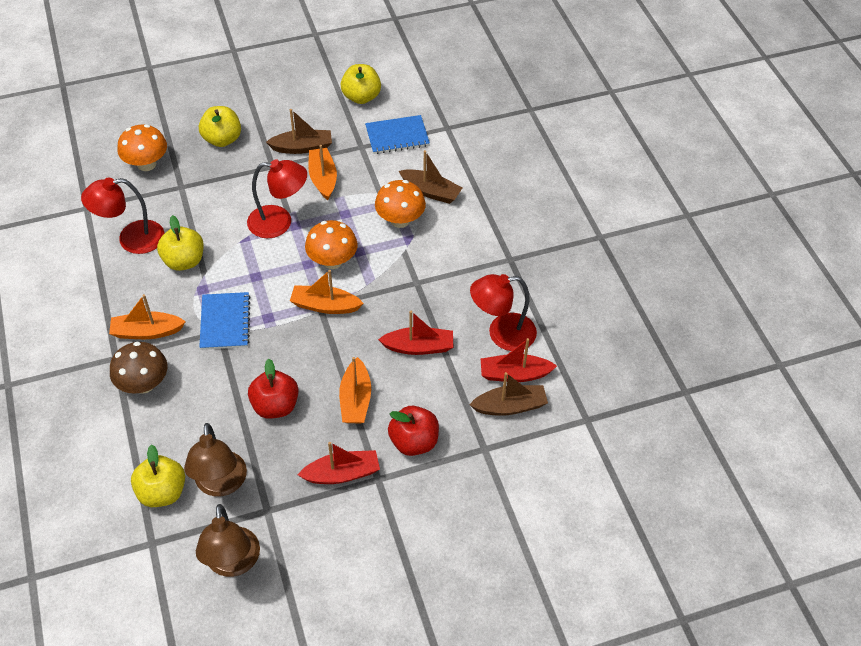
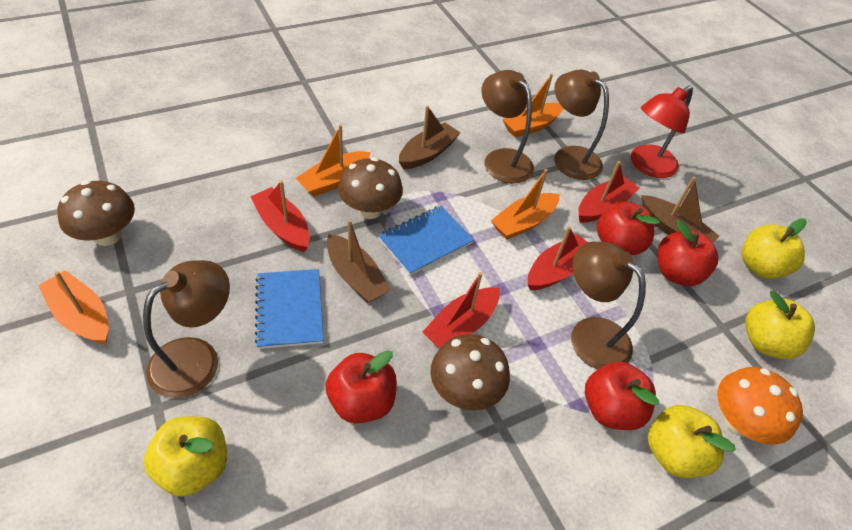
brown lamp: [184,423,247,497] [196,504,260,577] = 2 -> [143,260,230,398] [481,70,534,183] [554,70,609,180] [571,241,646,369] = 4
brown mushroom: [110,342,168,394] = 1 -> [57,180,135,246] [338,157,403,219] [430,334,510,411] = 3
orange mushroom: [118,124,167,171] [305,220,358,269] [375,180,426,228] = 3 -> [717,367,803,445] = 1
red apple: [248,359,299,418] [388,406,439,456] = 2 -> [326,350,397,424] [585,362,659,430] [597,202,660,255] [657,220,718,286] = 4
red boat: [298,442,380,484] [378,311,454,355] [481,338,557,382] = 3 -> [250,180,310,252] [422,272,500,349] [528,226,588,290] [578,161,639,223] = 4
red lamp: [81,178,164,254] [247,159,307,238] [470,274,537,351] = 3 -> [631,86,693,178] = 1

